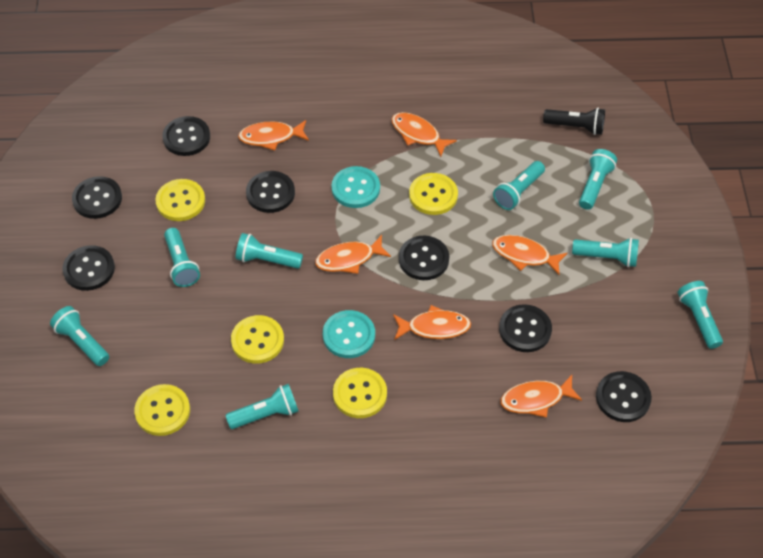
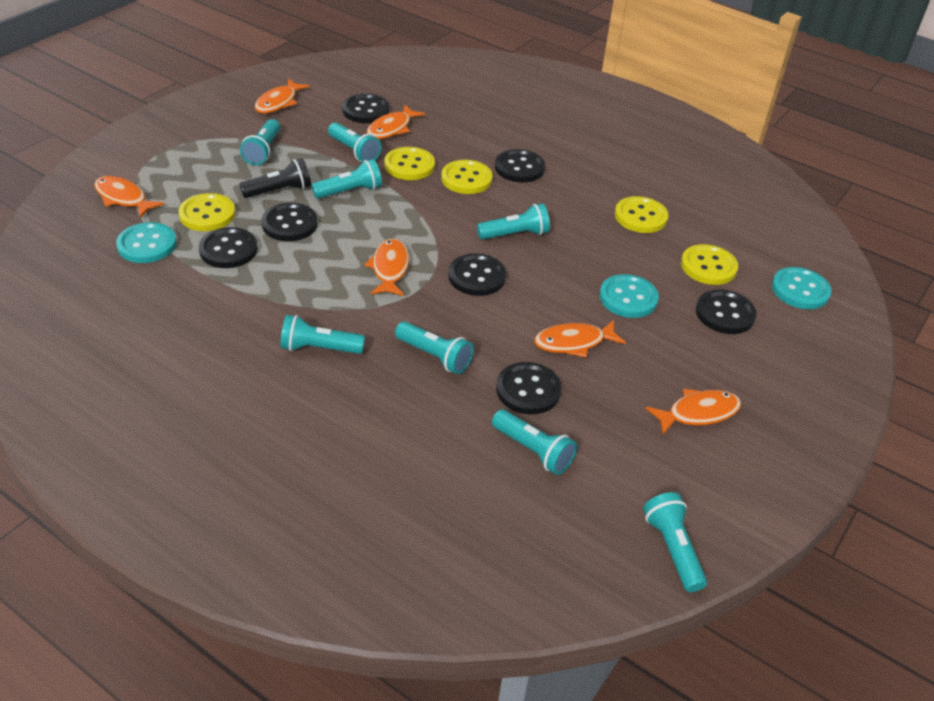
turquoise button: [323,310,375,358] [331,166,380,208] = 2 -> [116,222,177,263] [599,274,659,318] [772,267,831,309] = 3

